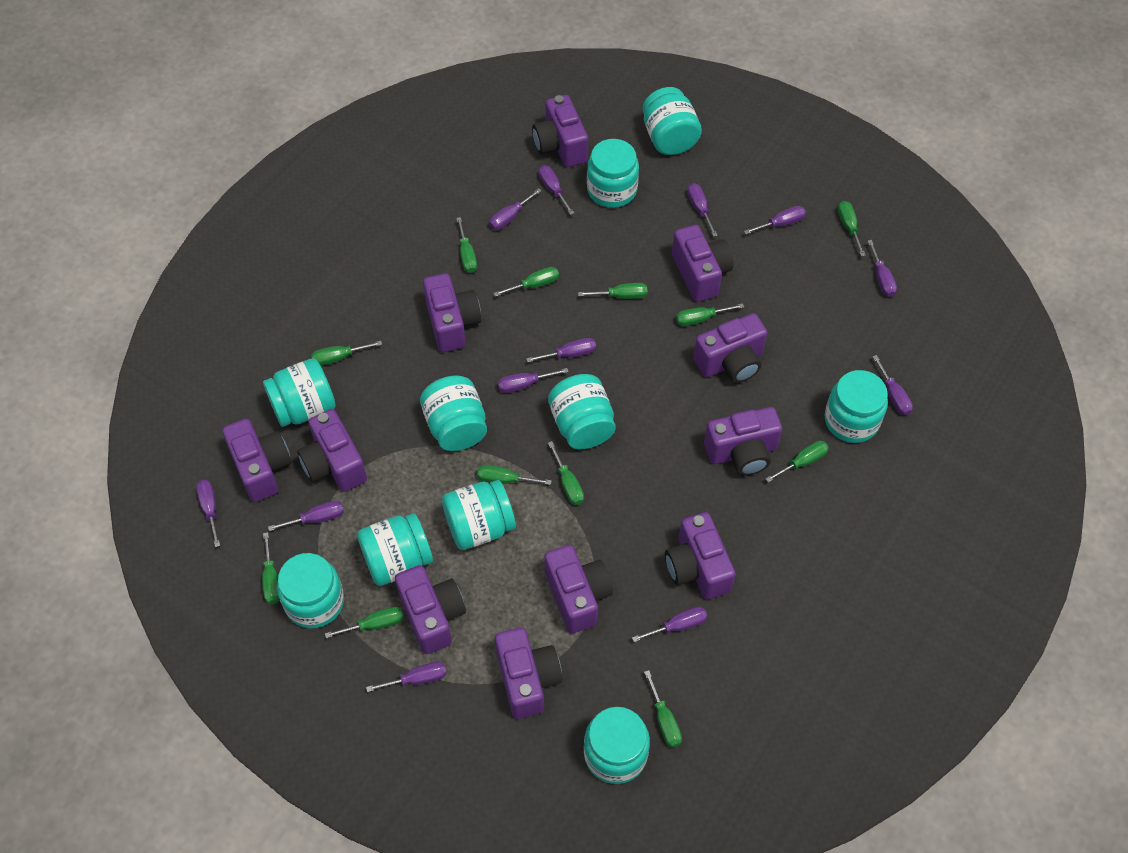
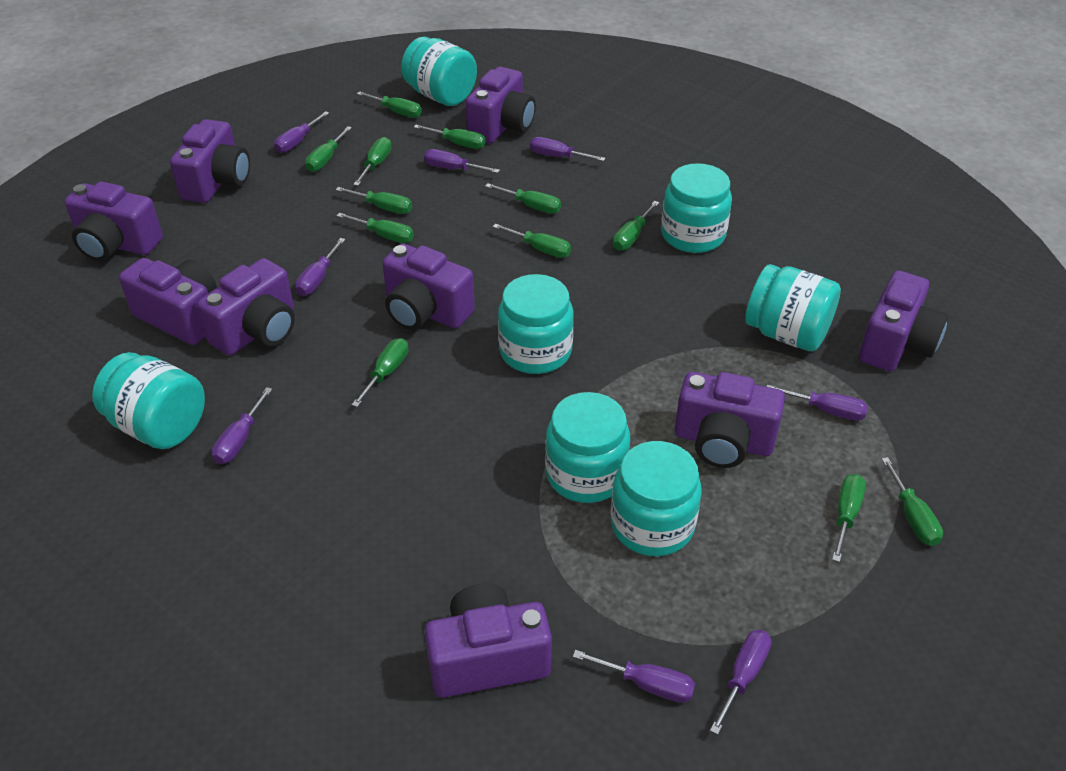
purple camera: [222,419,291,502] [297,409,367,492] [395,565,466,654] [423,273,481,352] [495,627,562,719] [532,95,588,167] [544,545,613,633] [665,512,736,600] [672,225,733,302] [693,313,767,383] [704,407,782,476] = 11 -> [65,181,163,261] [119,258,217,345] [170,119,250,203] [197,258,295,355] [382,244,475,330] [425,583,552,698] [466,67,536,144] [675,372,785,468] [859,270,948,371] = 9
purple screwdriver: [196,480,220,547] [268,501,344,531] [366,662,447,692] [489,188,542,230] [498,368,569,393] [526,338,596,363] [539,165,574,215] [632,607,707,642] [687,183,718,237] [744,206,806,235] [868,240,897,297] [872,355,913,415] = 12 -> [212,387,272,464] [274,111,329,153] [295,238,346,296] [424,149,500,173] [530,137,606,161] [573,650,695,703] [710,630,771,735] [767,385,868,421] = 8
turquoise jar: [263,358,336,427] [277,553,344,628] [357,513,433,586] [420,376,487,451] [442,480,516,550] [548,374,616,449] [584,707,650,784] [587,139,639,208] [643,87,702,155] [825,370,888,443] = 10 -> [92,352,205,449] [401,37,477,106] [498,274,574,374] [545,392,630,503] [611,441,702,556] [661,163,732,253] [745,264,841,351] = 7

